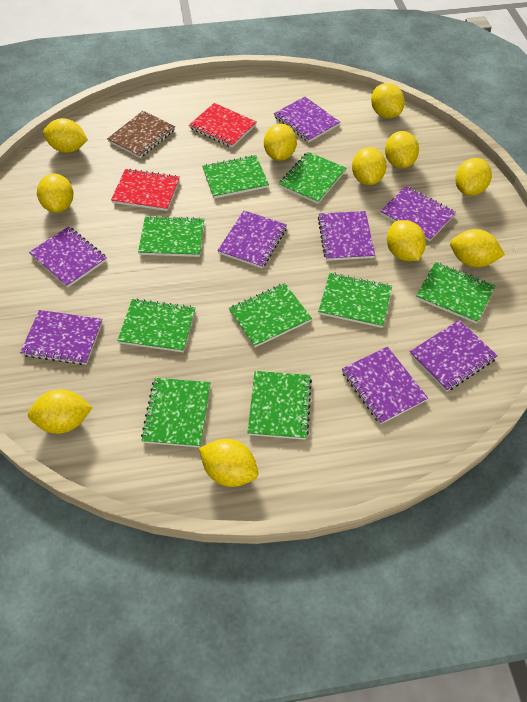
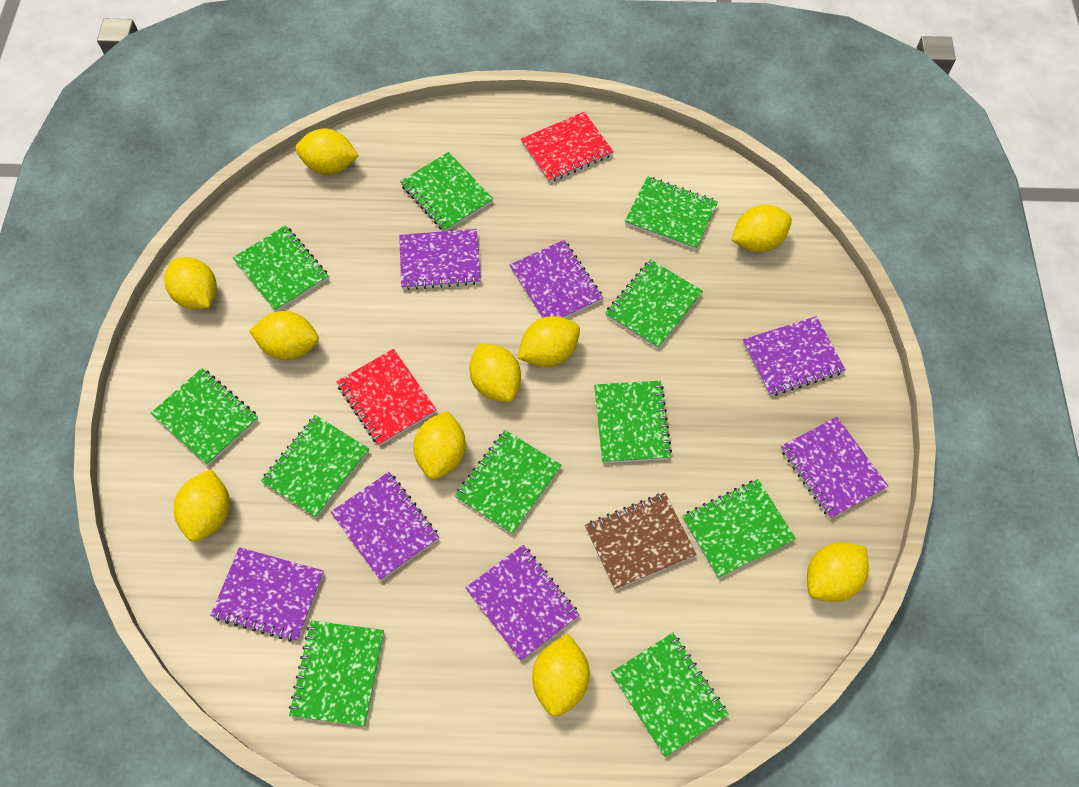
green notebook: [117,298,195,352] [138,216,204,257] [141,378,210,448] [202,155,269,199] [229,283,312,348] [248,371,312,440] [279,152,346,204] [318,273,392,328] [416,262,495,324] = 9 -> [151,368,258,465] [233,225,329,312] [261,415,369,518] [289,621,384,726] [400,152,493,231] [455,430,562,535] [594,381,672,463] [605,259,703,349] [611,633,729,757] [625,176,718,250] [682,479,796,578] = 11
purple notebook: [20,310,103,365] [29,226,107,288] [217,211,287,268] [274,97,340,142] [318,211,375,261] [342,347,428,424] [380,186,456,241] [409,320,498,392] = 8 -> [210,547,324,642] [331,472,439,581] [399,229,481,290] [465,545,579,661] [510,240,603,318] [743,316,846,396] [781,417,888,519] = 7
yellow lemon: [28,389,93,434] [37,174,73,213] [43,118,88,153] [199,439,258,487] [264,124,297,161] [352,147,387,185] [371,83,405,118] [385,131,419,168] [387,220,426,261] [450,229,505,267] [455,158,492,196] = 11 -> [164,257,217,309] [174,469,230,542] [249,311,319,360] [296,128,359,175] [413,411,466,479] [469,344,521,402] [518,316,580,367] [532,634,590,717] [731,205,792,252] [807,542,869,602] = 10

